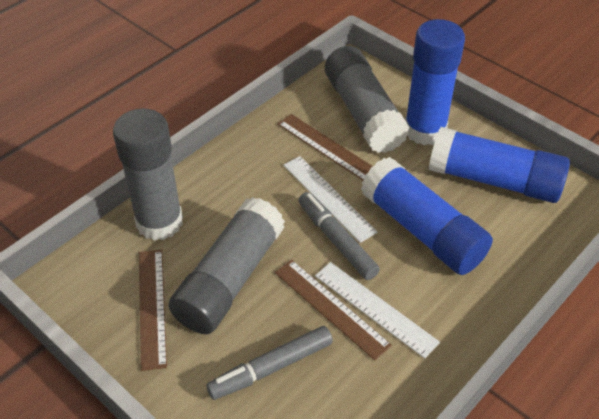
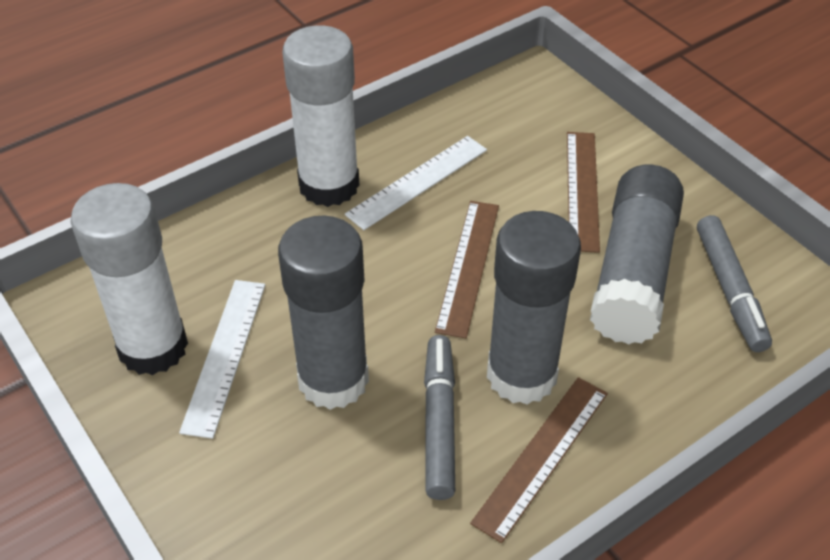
blue glue stick: [361,157,493,275] [405,19,465,145] [429,127,570,203] = 3 -> none = 0
white glue stick: none = 0 -> [71,183,188,375] [282,25,359,207] = 2

